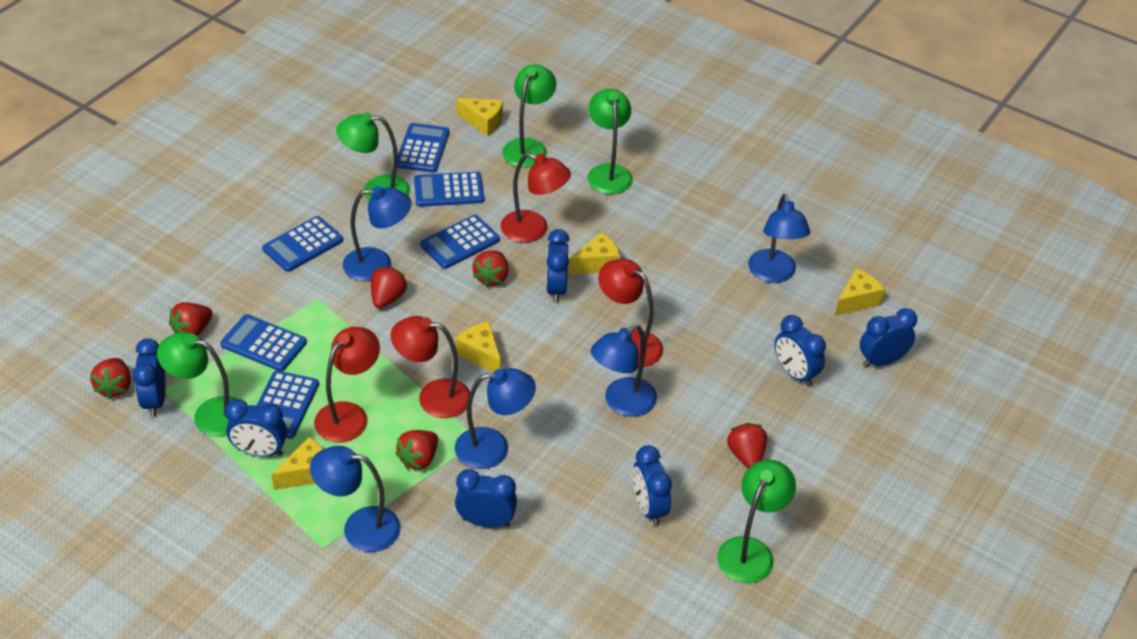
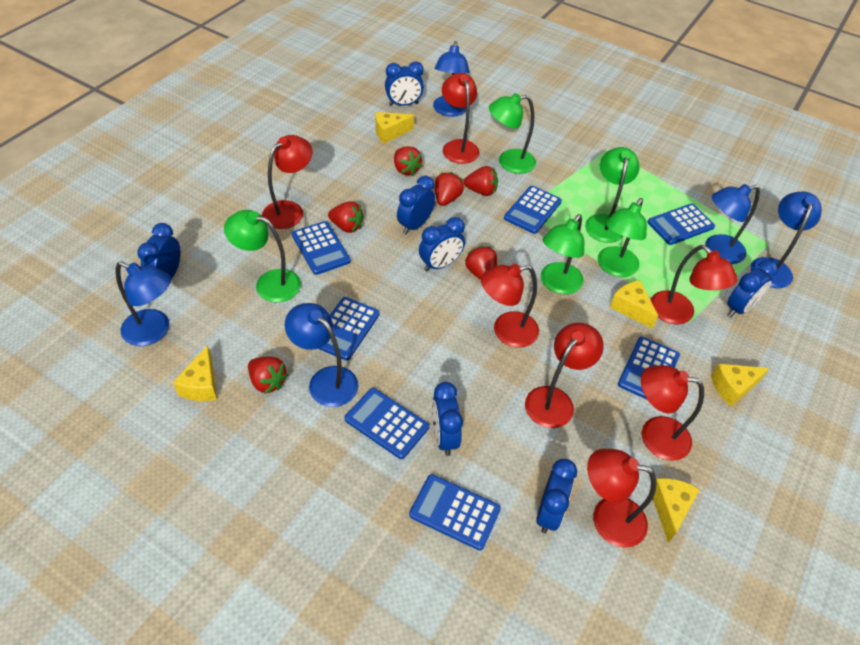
blue calculator: [220,314,307,371] [256,371,319,439] [262,216,343,272] [397,123,449,173] [414,172,484,207] [420,215,500,269] = 6 -> [292,221,351,275] [318,297,379,361] [344,388,429,459] [409,474,501,551] [504,186,562,234] [618,336,680,399] [648,204,715,245] = 7
red lamp: [314,327,380,442] [391,316,470,418] [501,153,571,243] [598,259,663,368] = 4 -> [262,135,312,229] [442,73,479,164] [481,264,539,348] [525,323,604,428] [587,448,656,548] [641,365,704,461] [651,245,738,325] = 7

